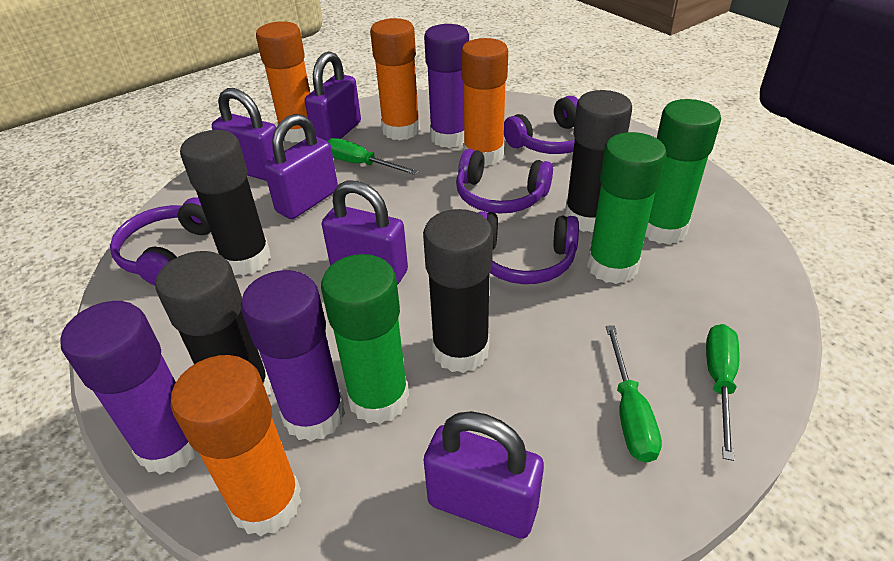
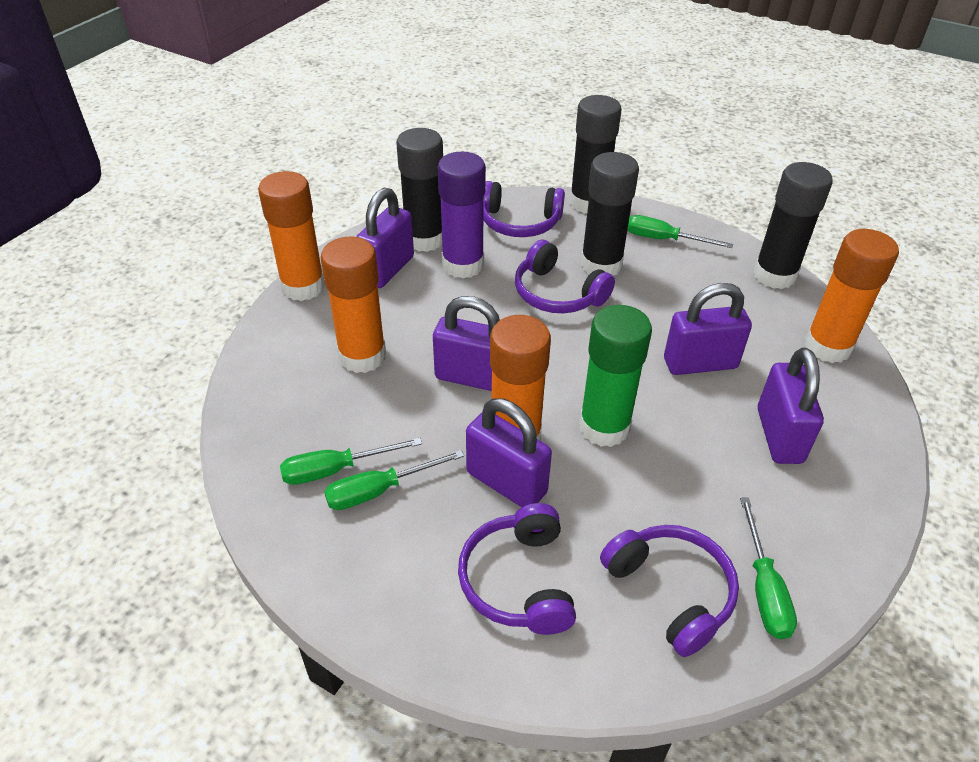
green glue stick: [321,254,409,424] [587,132,667,284] [645,99,721,245] = 3 -> [579,305,652,447] = 1
green screwdriver: [327,138,419,175] [606,325,662,463] [706,324,739,461] = 3 -> [280,438,422,485] [324,450,464,510] [627,215,733,248] [740,498,797,639] = 4
purple glue stick: [60,301,197,475] [241,270,345,442] [424,24,469,148] = 3 -> [437,152,486,279] = 1

